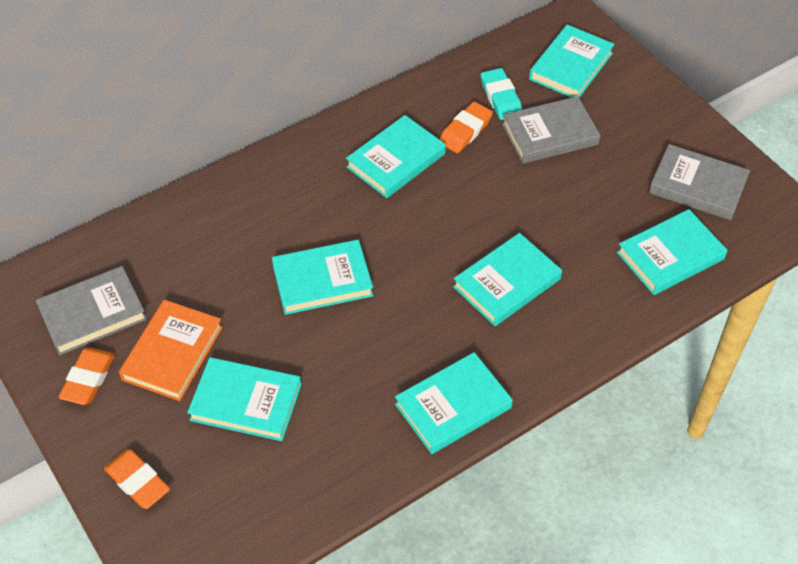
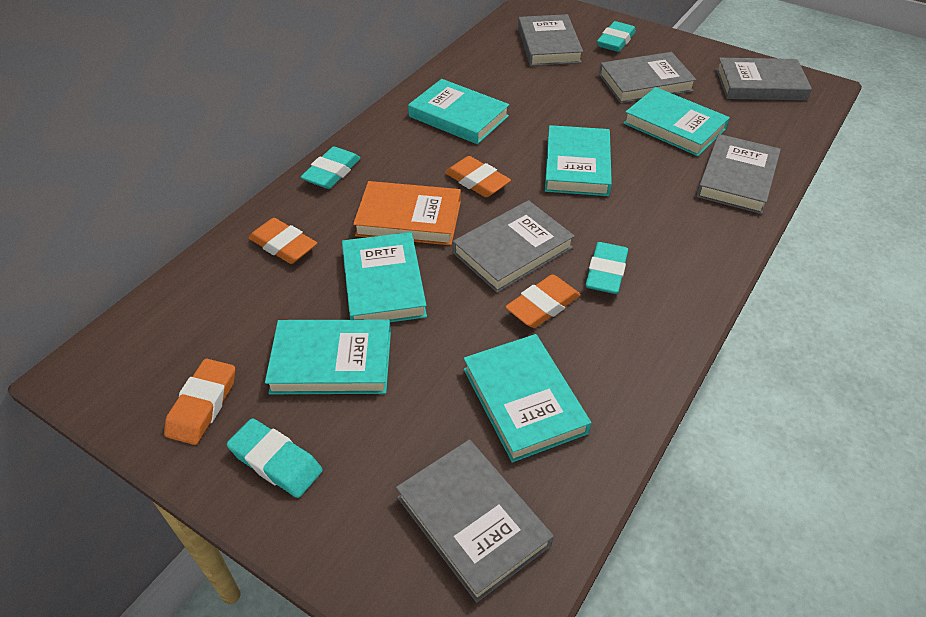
grey book: [36,266,147,355] [502,96,601,164] [649,144,750,220] = 3 -> [396,440,554,603] [453,200,575,293] [518,14,583,66] [599,52,696,103] [696,134,781,214] [716,58,812,101] = 6
orange eraser: [58,348,115,405] [104,449,170,509] [439,102,493,153] = 3 -> [164,359,235,445] [248,218,317,264] [445,156,511,197] [505,274,580,328] = 4
turquoise book: [187,357,301,441] [272,240,373,315] [346,115,446,198] [395,352,513,454] [453,233,562,326] [529,24,615,98] [617,209,728,295] = 7 -> [265,319,391,394] [342,232,427,322] [408,79,509,144] [464,334,591,462] [545,125,612,196] [623,87,730,156] = 6
turquoise eraser: [481,68,522,120] = 1 -> [227,418,323,498] [301,147,360,189] [586,242,628,294] [597,21,636,52] = 4

